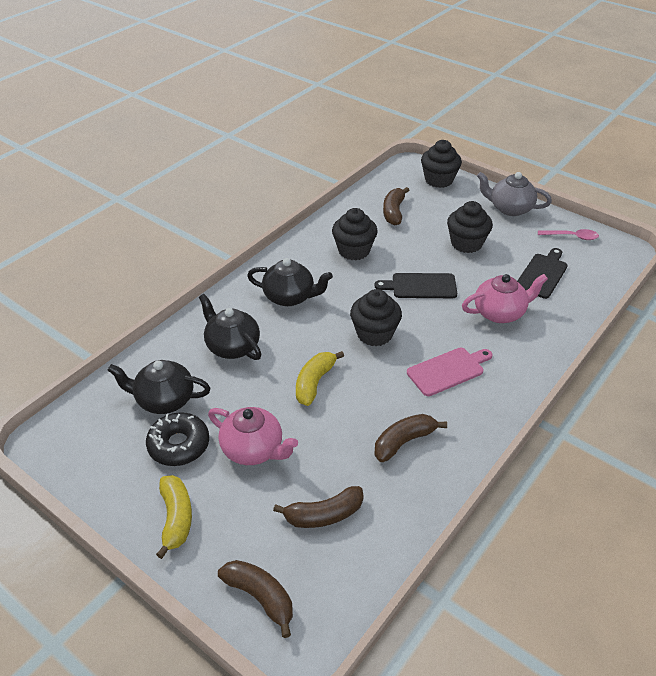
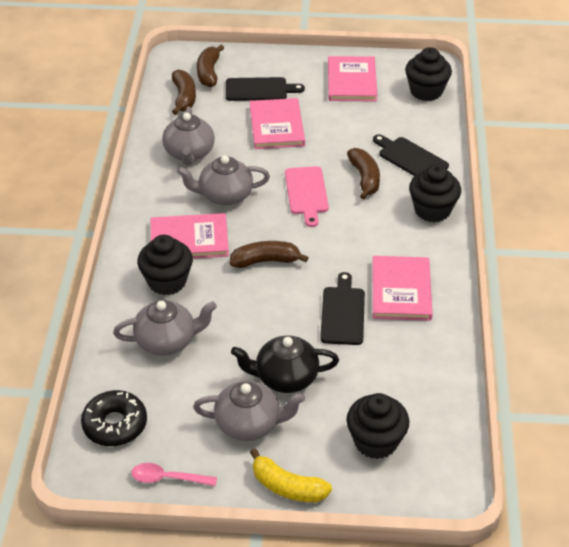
black cutting board: [374,273,457,298] [517,248,568,299] = 2 -> [226,77,305,101] [320,272,365,345] [373,134,449,176] = 3
black teapot: [108,360,211,414] [199,294,261,360] [247,258,333,306] = 3 -> [231,335,339,393] = 1
grey teapot: [477,172,552,216] = 1 -> [113,300,217,356] [162,106,215,166] [177,155,270,206] [193,381,305,441] = 4
pink book: none = 0 -> [151,213,229,259] [250,98,305,149] [328,56,377,101] [372,256,433,321] = 4
pink teapot: [208,407,298,465] [462,274,548,323] = 2 -> none = 0
yellow banana: [156,475,192,559] [296,351,344,406] = 2 -> [250,449,332,502] = 1

